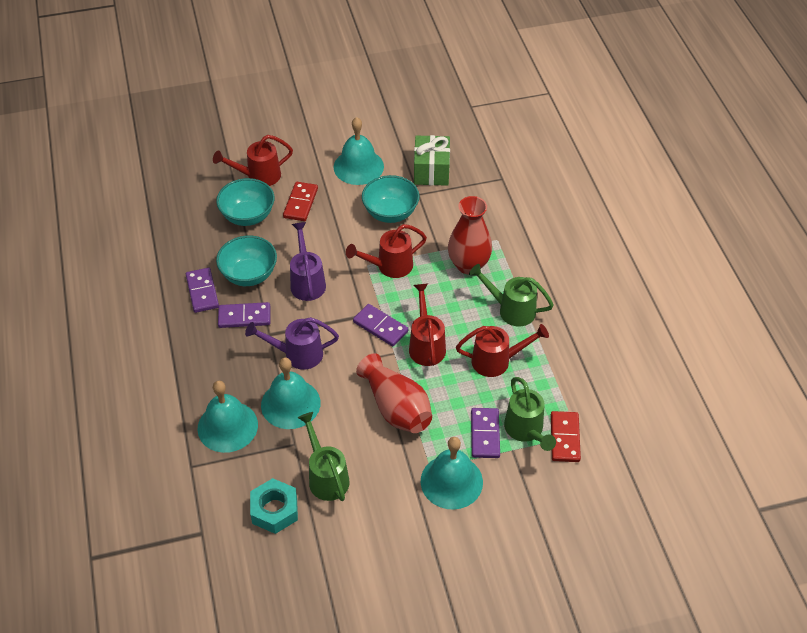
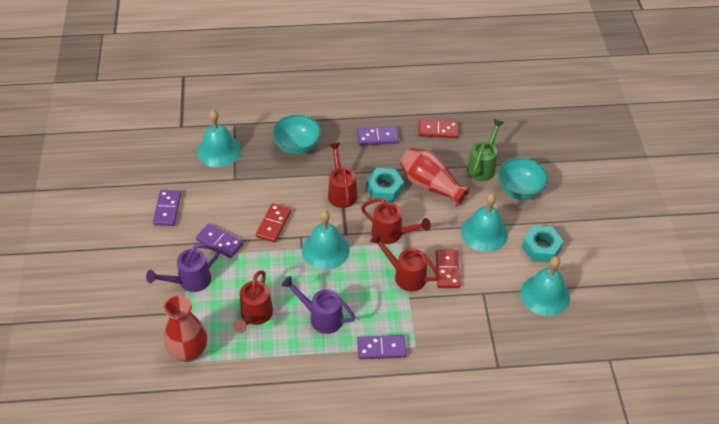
green gift: [414,135,450,186] = 1 -> none = 0
green watering can: [298,412,350,501] [469,264,554,327] [504,377,556,451] = 3 -> [467,119,504,181] = 1
red domino: [283,182,318,221] [551,411,581,462] = 2 -> [256,203,291,242] [418,120,458,138] [436,249,460,288] = 3
turquoise bowl: [216,178,275,226] [216,236,277,286] [362,175,420,223] = 3 -> [272,115,321,155] [497,158,548,200] = 2
turquoise nut: [250,478,298,534] = 1 -> [366,168,404,202] [522,226,564,263] = 2

